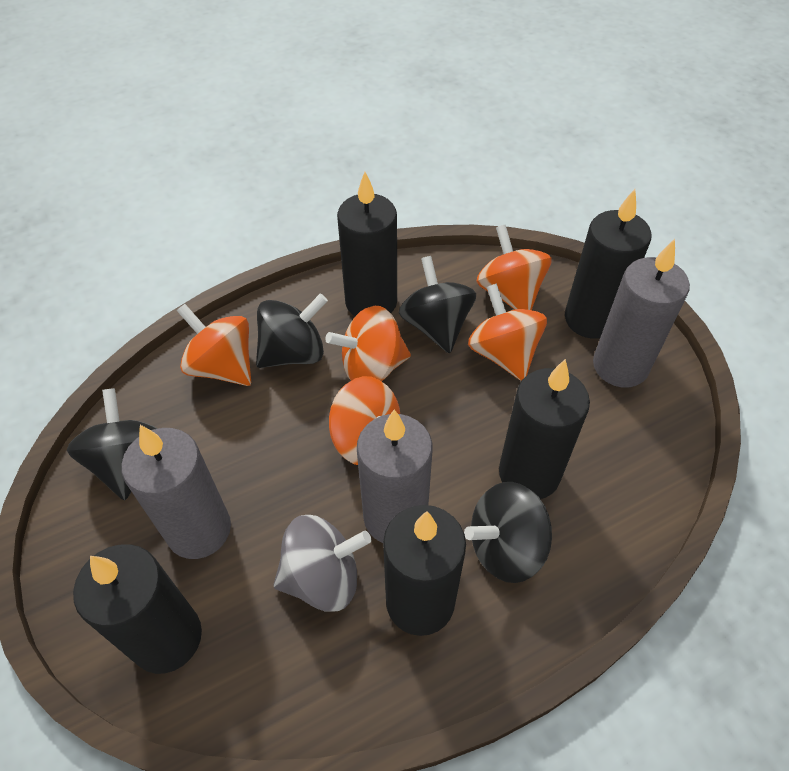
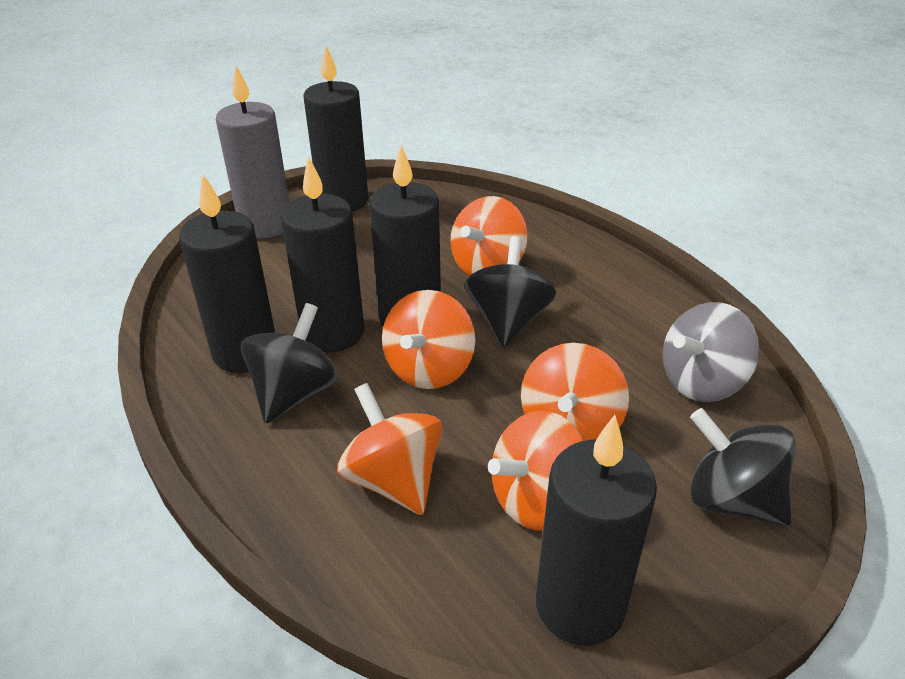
black spinning top: [67,388,158,500] [256,293,328,368] [399,256,476,353] [464,482,552,583] = 4 -> [241,303,339,423] [465,236,557,347] [690,408,796,526] = 3
grey candle: [121,425,231,559] [357,409,433,543] [593,239,690,387] = 3 -> [216,65,289,239] = 1

